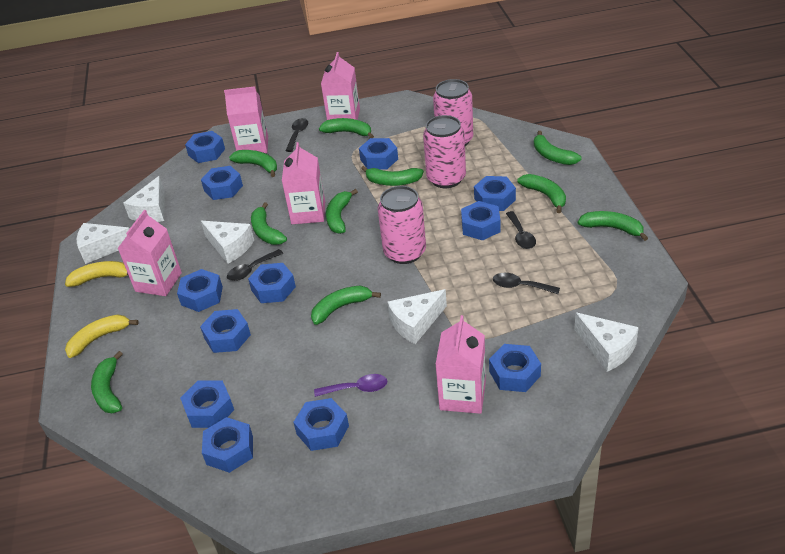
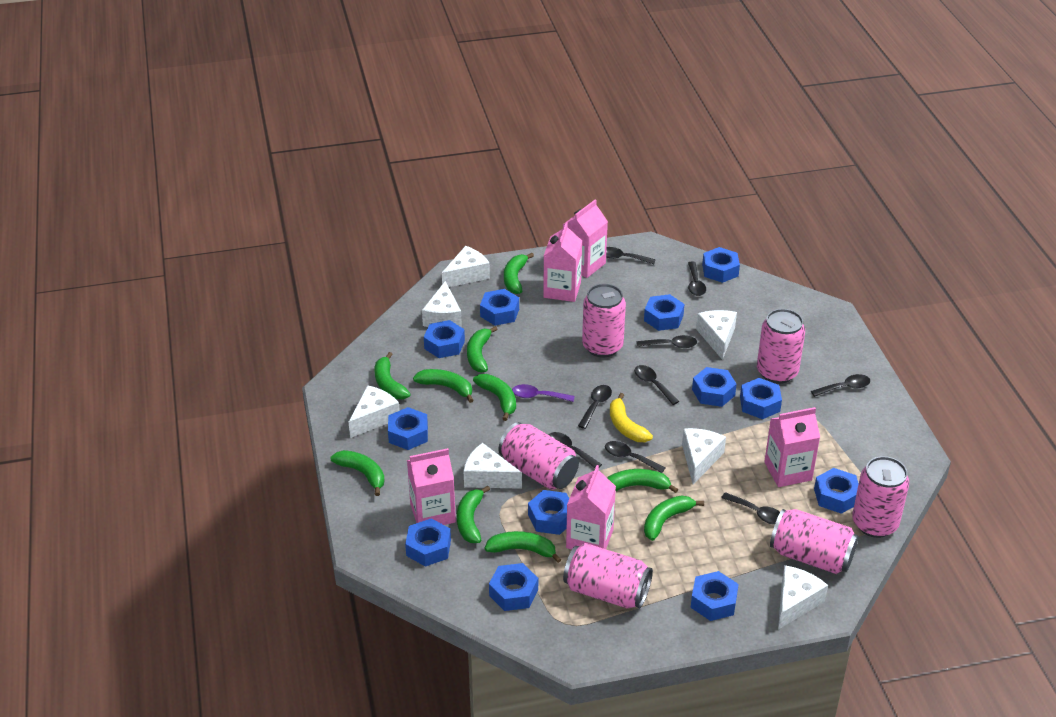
black spoon: [227,249,283,281] [286,118,308,152] [493,273,560,294] [506,211,536,249] = 4 -> [549,432,602,468] [578,385,612,429] [605,441,666,473] [606,247,656,264] [634,365,679,405] [636,335,697,348] [688,261,706,296] [721,492,780,525] [811,374,870,397] = 9
pink can: [378,186,426,264] [423,115,466,188] [433,79,473,146] = 3 -> [499,422,579,490] [563,543,653,608] [582,284,626,357] [757,309,805,384] [770,509,858,574] [852,456,909,538] = 6
white cheese: [77,223,130,264] [124,176,165,222] [201,221,254,264] [387,289,447,344] [574,313,639,372] = 5 -> [349,385,400,438] [422,281,462,327] [442,246,490,287] [464,443,522,489] [682,428,726,484] [696,310,737,360] [778,565,828,629] = 7
yellow banana: [65,261,129,287] [65,314,138,358] = 2 -> [610,393,653,442] = 1

